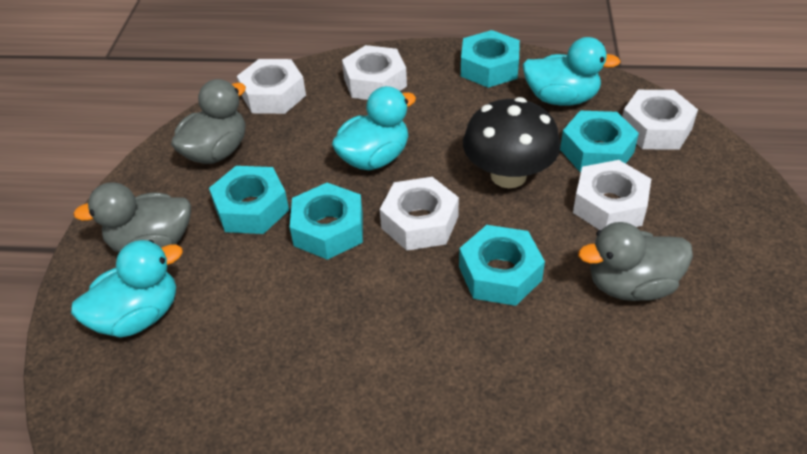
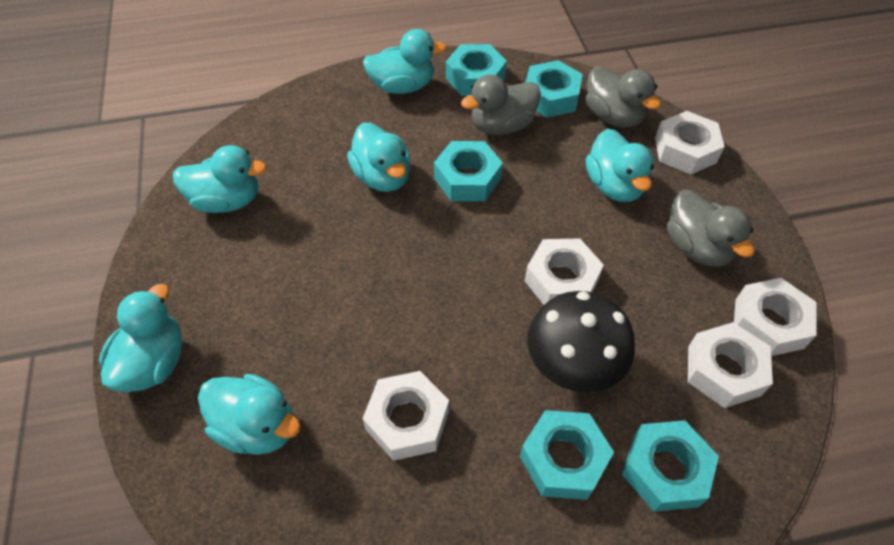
turquoise duck: [71,240,183,338] [332,86,416,170] [522,37,621,106] = 3 -> [99,284,182,392] [173,145,267,213] [198,374,301,455] [347,123,410,192] [363,29,447,94] [586,129,654,202] = 6

